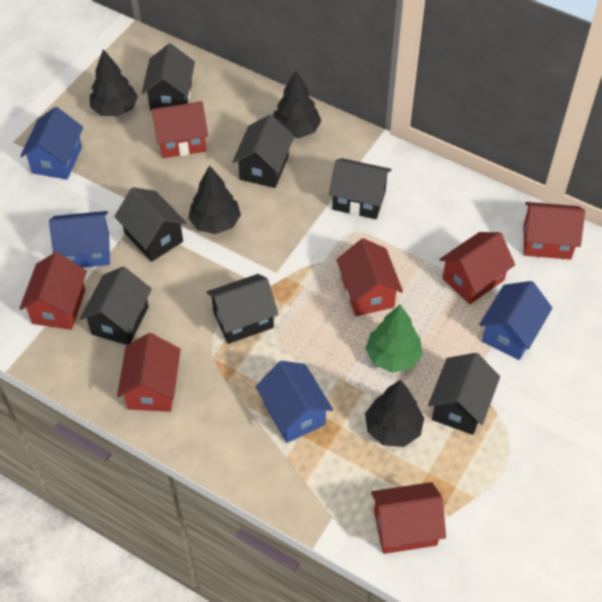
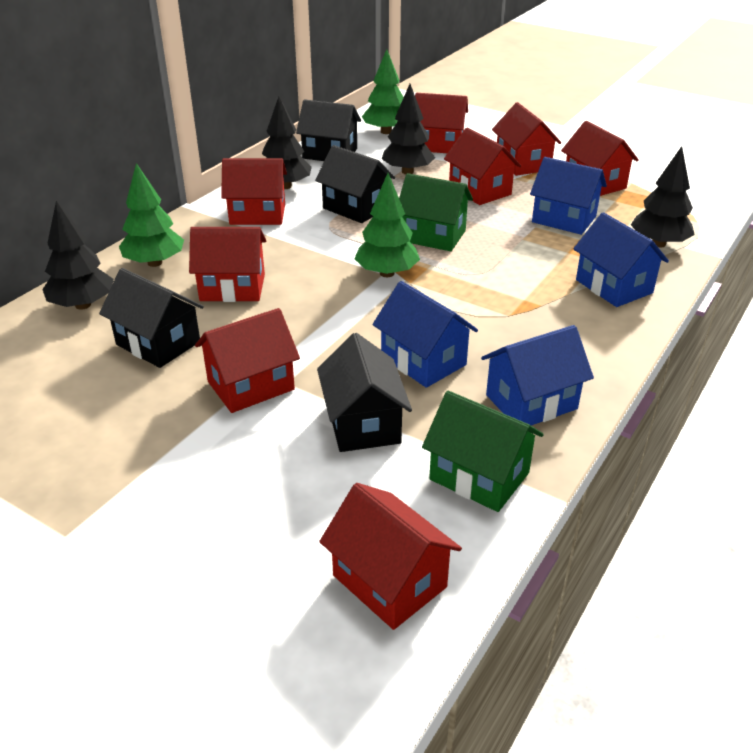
black house: [80,267,152,345] [114,187,187,262] [142,43,195,111] [206,274,278,344] [233,114,294,188] [329,158,392,219] [428,353,500,435] = 7 -> [99,268,204,368] [296,99,361,161] [315,145,395,223] [317,333,412,452] = 4
green house: none = 0 -> [399,173,473,251] [422,391,544,512] = 2
green tree: [366,305,422,373] = 1 -> [119,163,184,267] [354,173,420,277] [362,49,404,134] = 3
red house: [19,252,87,330] [117,333,181,412] [151,102,208,158] [336,238,403,316] [371,482,446,554] [439,232,515,304] [524,202,585,260] = 7 -> [189,227,266,302] [195,308,300,413] [221,158,287,225] [319,483,462,630] [415,93,468,153] [444,127,521,205] [492,102,561,176] [561,121,639,196] = 8

